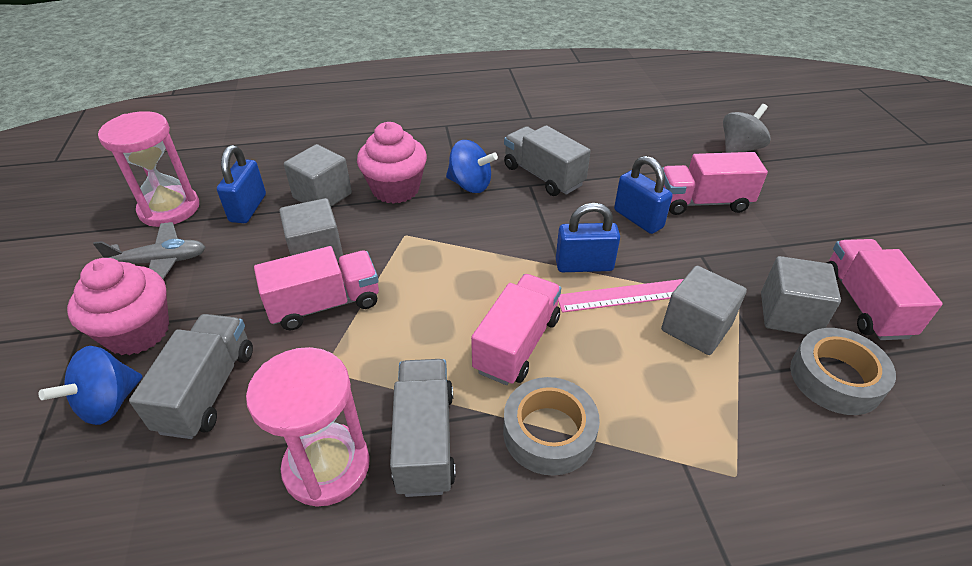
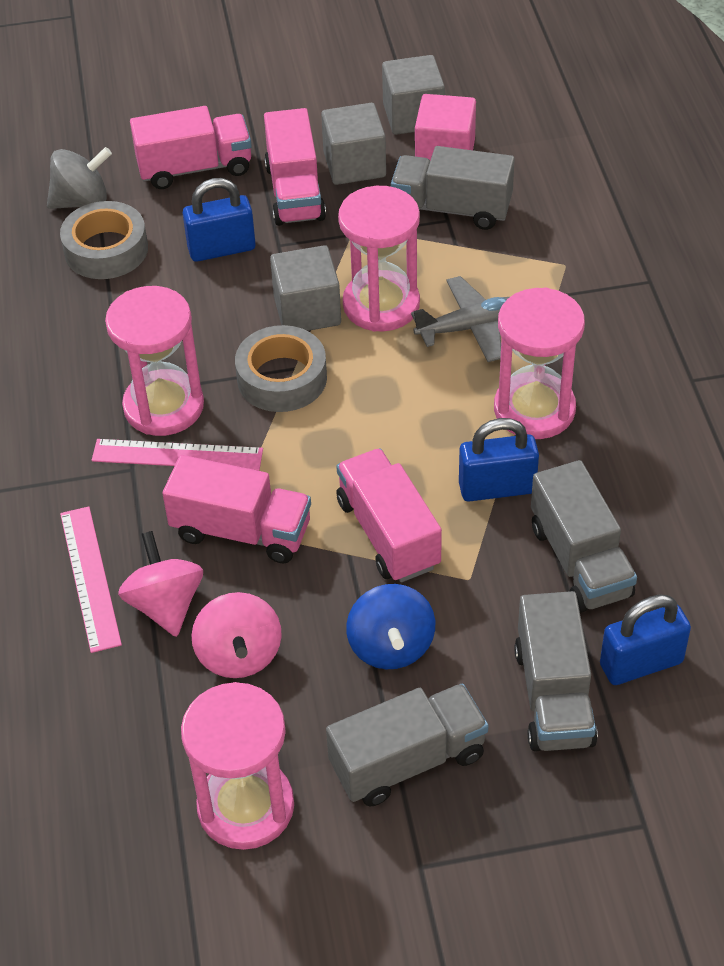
blue spinning top: [39,346,142,425] [446,140,498,193] = 2 -> [346,584,435,669] = 1
grey cube: [279,198,343,263] [284,144,352,207] [661,266,747,355] [761,256,841,335] = 4 -> [270,245,341,331] [321,103,386,185] [382,55,445,135] = 3
grey truck: [129,314,253,439] [390,359,456,497] [504,125,591,196] = 3 -> [326,684,489,806] [391,146,515,230] [514,591,598,752] [531,460,637,613] = 4
pink cube: none = 0 -> [415,94,476,160] = 1
pink cupcake: [67,258,169,355] [357,122,427,204] = 2 -> none = 0
pink hourglass: [98,111,199,227] [246,347,370,507] = 2 -> [105,286,204,436] [181,682,294,850] [338,186,420,332] [494,288,585,439] = 4
pink ruler: [558,279,684,313] = 1 -> [60,506,122,653] [92,439,263,471] = 2
pink spinning top: none = 0 -> [118,531,203,637] [192,592,282,678] = 2

